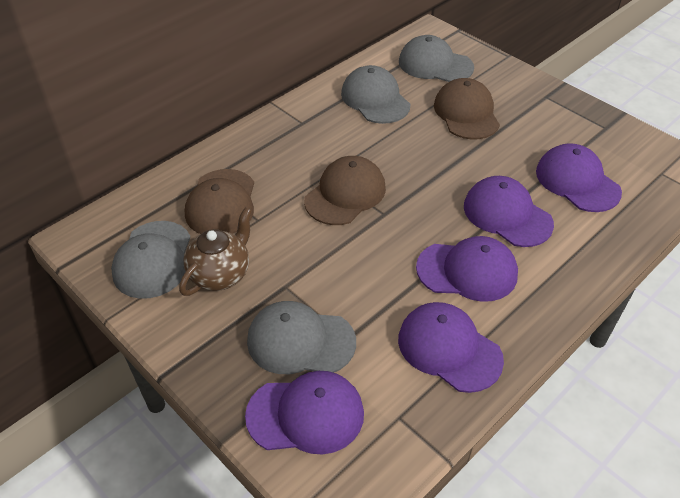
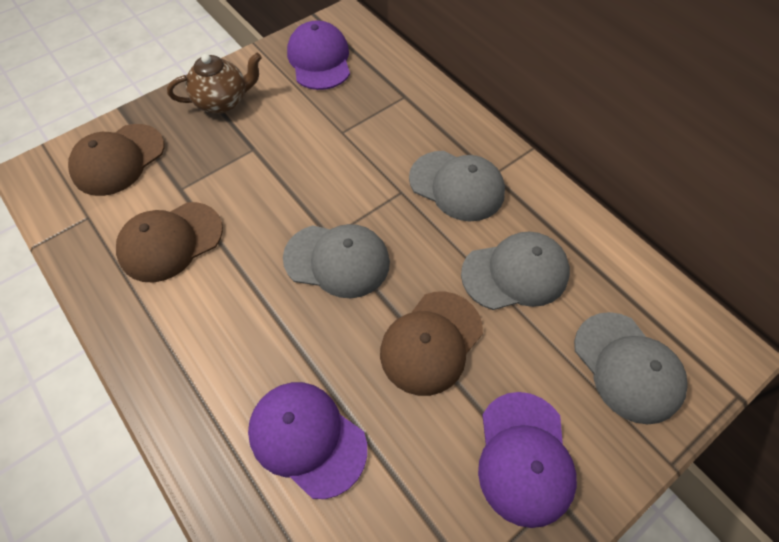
purple cap: [245,371,364,454] [398,302,504,393] [416,236,518,302] [464,176,554,247] [536,143,622,212] = 5 -> [248,382,367,499] [287,21,350,90] [478,392,577,528] = 3

